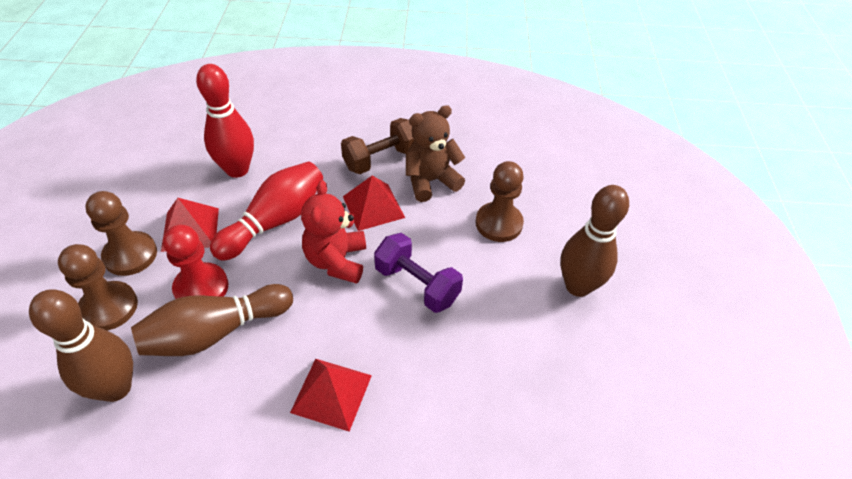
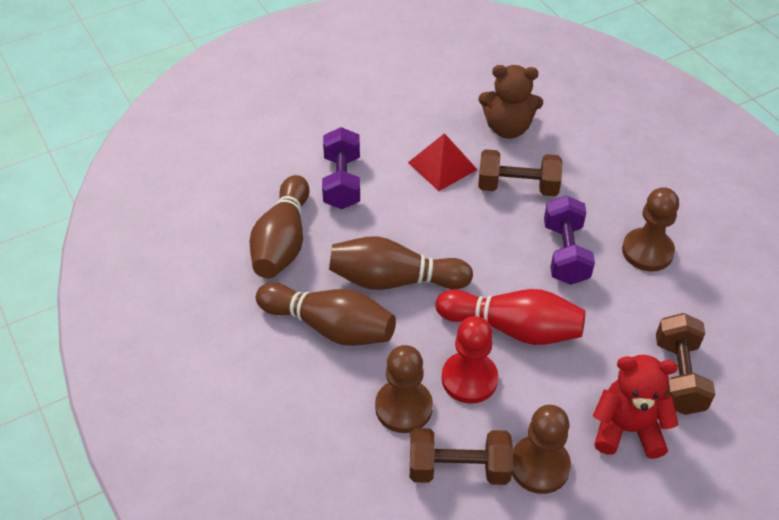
brown dumbbell: [341,118,414,174] = 1 -> [410,428,513,485] [478,149,563,196] [656,313,715,415] = 3
purple dumbbell: [374,233,463,313] = 1 -> [322,127,360,209] [544,195,595,285] = 2
red bowling pin: [196,64,254,178] [210,161,323,261] = 2 -> [436,289,585,345] = 1
red pyramid: [161,198,219,252] [290,359,372,432] [343,176,405,231] = 3 -> [408,133,478,191] = 1

